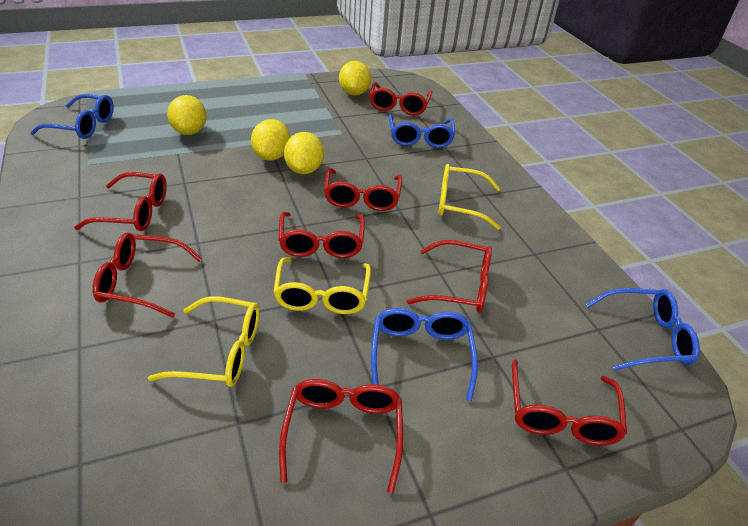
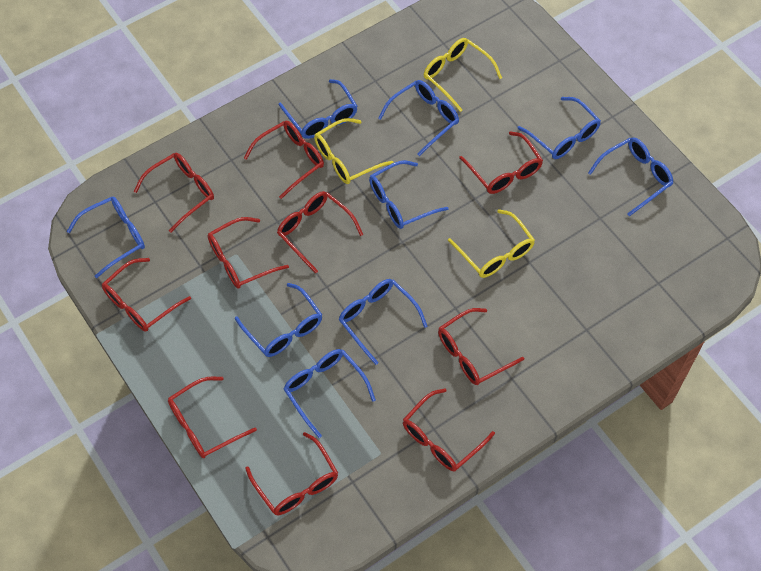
blue glasses: [30,94,114,139] [371,308,478,401] [389,114,455,148] [586,288,700,371] = 4 -> [67,197,145,278] [235,283,322,357] [279,79,358,139] [284,349,376,438] [339,279,428,365] [369,160,449,229] [378,80,459,156] [517,97,601,159] [588,137,673,216] = 9
red glasses: [74,172,167,231] [93,233,202,318] [279,212,365,258] [279,379,403,493] [324,168,402,211] [369,82,432,115] [407,240,492,313] [512,359,627,446] = 8 -> [102,258,191,332] [134,153,214,233] [168,377,257,458] [208,217,289,289] [244,121,324,199] [245,432,338,515] [277,191,363,273] [403,388,495,471] [438,308,524,385] [459,131,543,194] = 10
yellow lemon: [167,95,207,135] [251,119,291,161] [284,132,324,174] [339,61,371,95] = 4 -> none = 0

